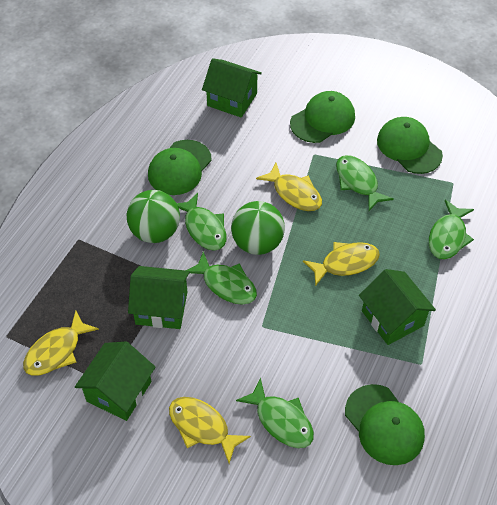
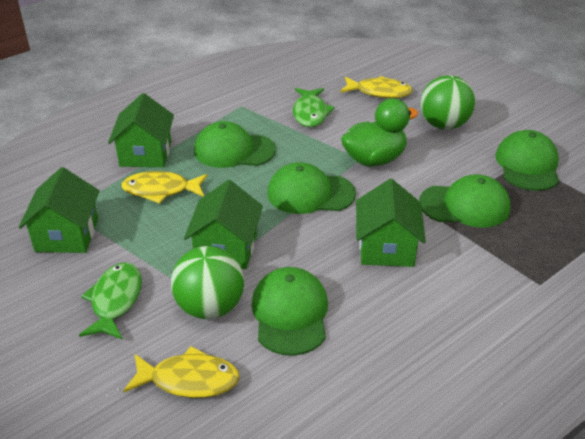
green cap: [148,140,212,195] [290,91,355,143] [345,384,425,465] [377,117,443,174] = 4 -> [194,121,276,168] [251,267,328,356] [267,162,356,214] [419,174,510,228] [496,130,559,191] = 5
green duck: none = 0 -> [341,98,418,167] = 1
green fish: [177,193,227,251] [185,251,257,305] [236,378,314,448] [336,155,394,211] [429,200,474,260] = 5 -> [79,262,142,339] [293,88,335,127] = 2
yellow fish: [23,311,99,376] [169,397,251,464] [256,163,322,211] [303,242,380,286] = 4 -> [121,171,207,204] [123,346,240,398] [340,76,413,98] = 3

